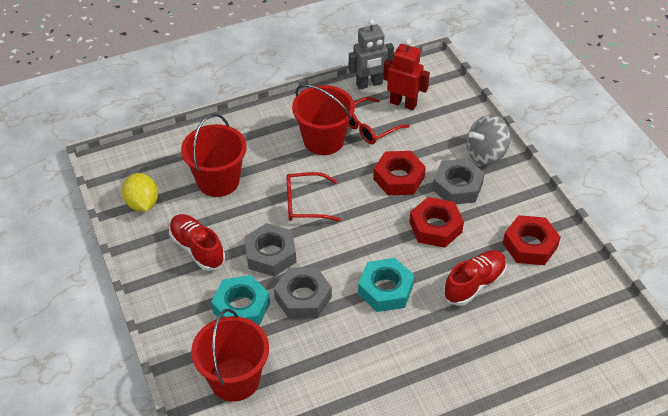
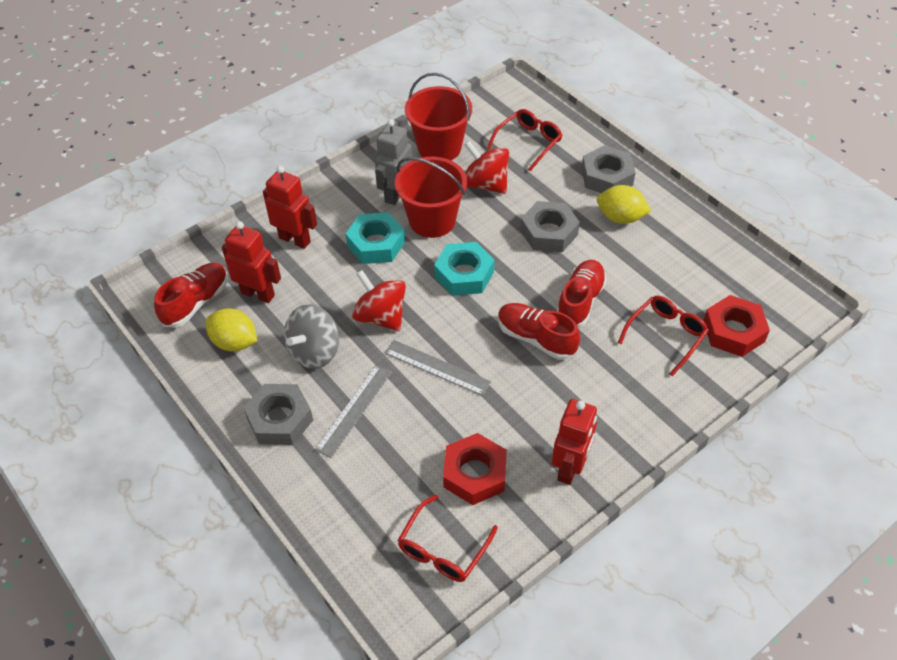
grey ruler: none = 0 -> [315,365,392,458] [385,340,491,396] = 2
red bucket: [181,114,247,197] [191,309,269,402] [292,84,355,155] = 3 -> [395,157,467,238] [405,73,472,160] = 2
red glasses: [286,172,341,222] [348,97,410,144] = 2 -> [397,495,498,582] [487,109,563,171] [618,296,709,376] = 3
red nut: [373,151,426,195] [409,197,464,248] [503,215,561,265] = 3 -> [443,433,507,505] [704,295,770,357] = 2
red robot: [383,39,430,110] = 1 -> [222,221,281,303] [263,166,317,249] [552,399,597,485] = 3
red shoe: [169,214,225,271] [443,250,506,306] = 2 -> [154,263,228,328] [498,303,580,360] [557,260,607,328] = 3
red spinning top: none = 0 -> [352,270,406,331] [464,141,509,194] = 2
yellow lemon: [122,173,158,212] = 1 -> [205,308,257,352] [597,185,651,224] = 2

